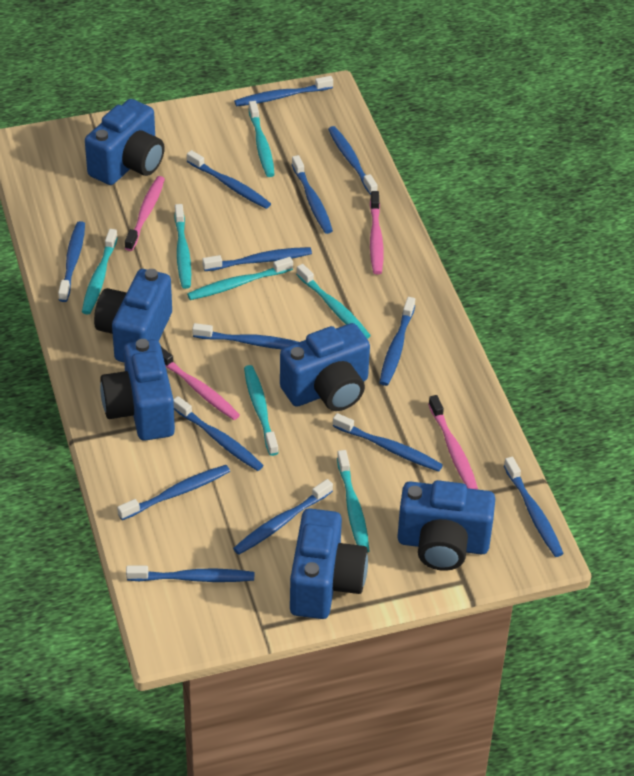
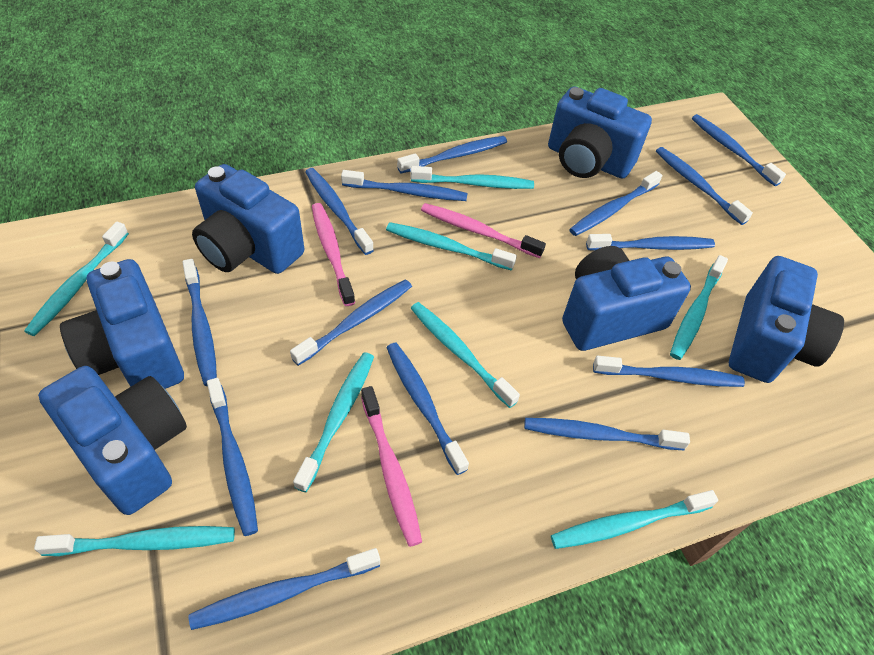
pink toothbrush: [125,176,165,251] [161,347,240,420] [370,191,384,274] [428,395,478,489] = 4 -> [312,203,355,306] [361,386,422,547] [421,203,546,258] = 3
turquoise toothbrush: [82,229,118,315] [174,204,191,289] [187,257,293,300] [244,365,279,456] [248,101,275,177] [296,264,371,339] [337,450,369,553] = 7 -> [24,222,129,336] [34,526,235,556] [293,352,374,492] [386,222,517,271] [410,166,534,189] [411,302,520,408] [551,490,718,549] [670,255,728,360] = 8

